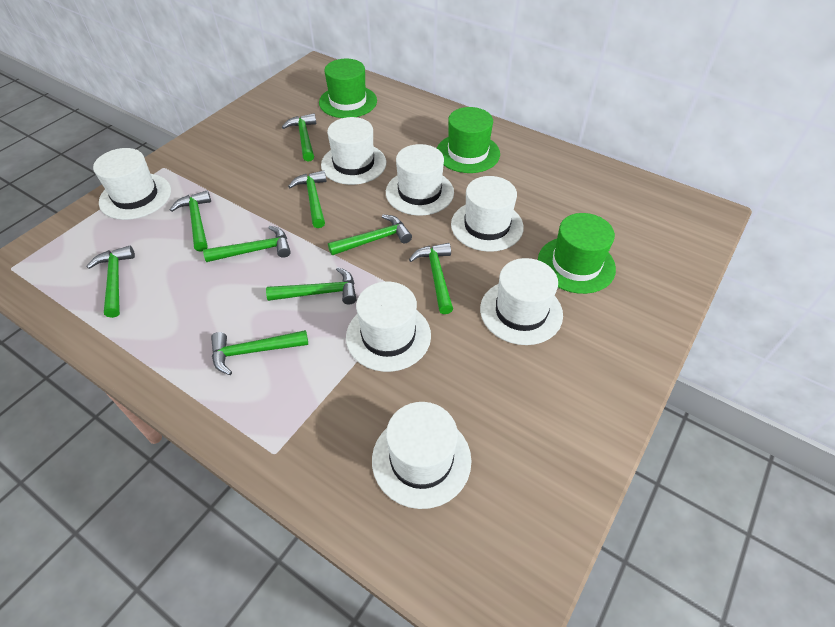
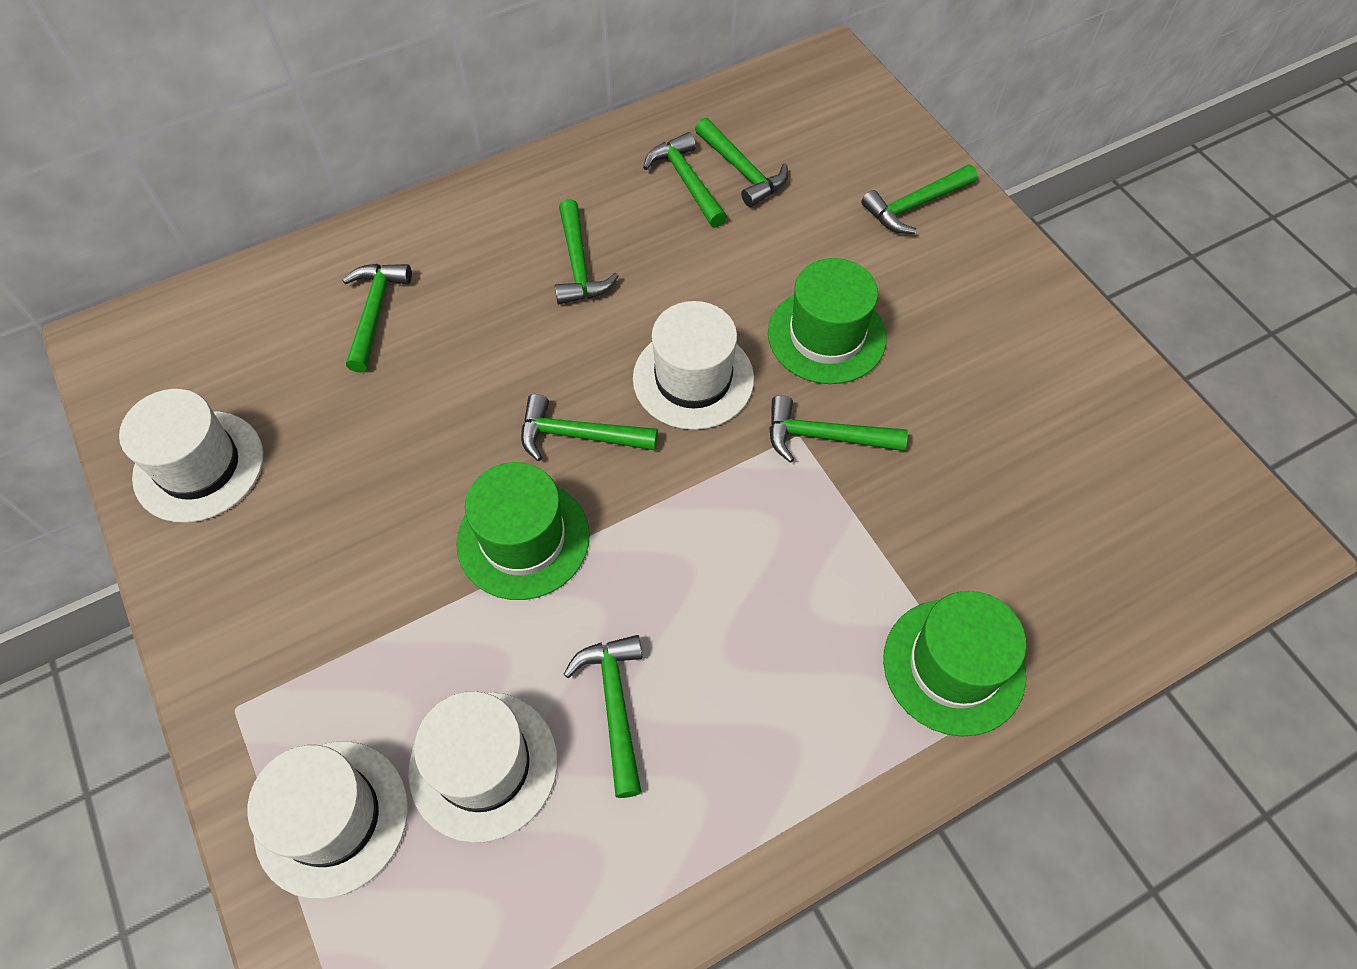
green hammer: [86,246,135,318] [170,191,211,252] [203,226,291,262] [211,330,308,375] [266,267,356,305] [282,113,316,162] [288,170,327,228] [328,215,412,255] [409,243,453,314] = 9 -> [342,264,412,373] [521,394,658,461] [555,199,619,304] [564,635,642,798] [643,132,727,228] [695,118,788,207] [769,395,908,463] [861,165,978,234] = 8
white hat: [93,148,171,220] [321,117,386,185] [346,282,431,372] [372,402,471,509] [386,144,454,216] [451,176,524,252] [480,258,563,345] = 7 -> [119,389,264,523] [247,741,408,899] [408,691,558,843] [633,301,754,430] = 4

